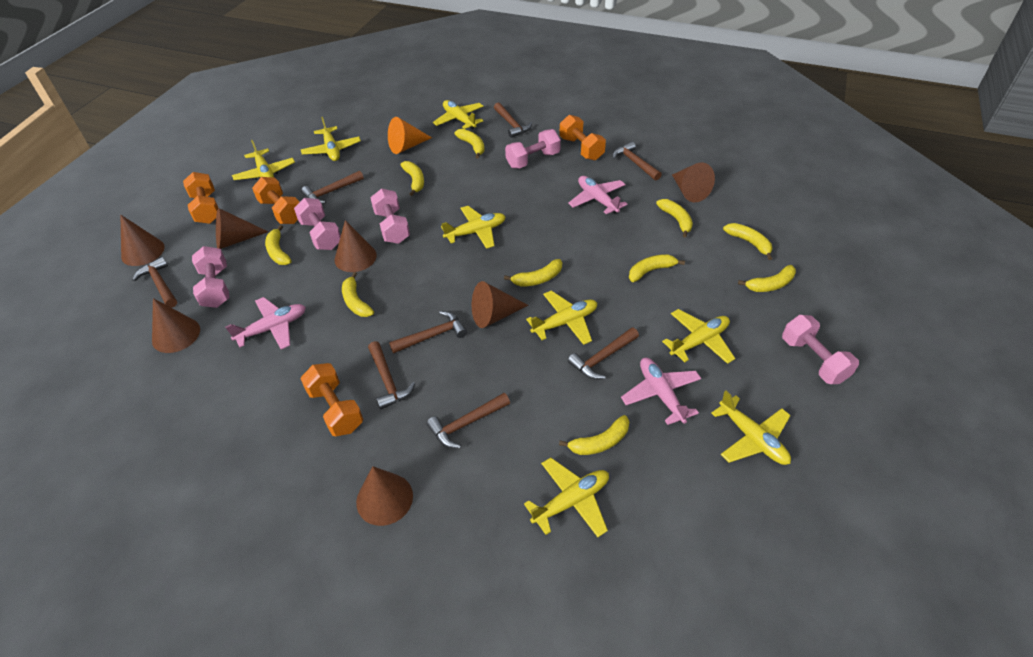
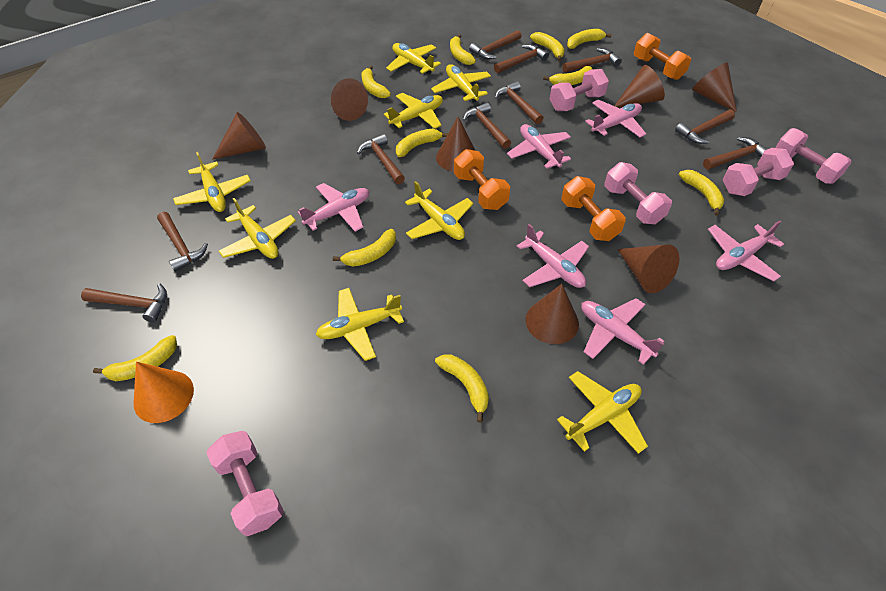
brown hammer: [132,257,177,308] [301,171,364,204] [368,341,415,410] [389,311,467,353] [427,393,510,448] [494,102,532,138] [568,327,639,379] [613,141,662,180] = 8 -> [81,283,167,323] [157,212,208,272] [357,134,405,184] [463,102,511,149] [469,30,521,59] [494,44,549,73] [495,81,544,124] [562,48,622,73] [675,110,735,144] [703,137,767,169] = 10
orange dumbbell: [183,172,218,224] [252,177,299,224] [300,363,363,436] [559,115,606,161] = 4 -> [454,149,510,210] [561,176,626,241] [634,33,691,80] = 3
pink plane: [225,297,306,349] [568,176,628,214] [621,358,701,425] = 3 -> [298,183,369,232] [507,124,571,169] [517,224,589,288] [581,298,664,365] [585,100,646,137] [708,220,784,282] = 6

